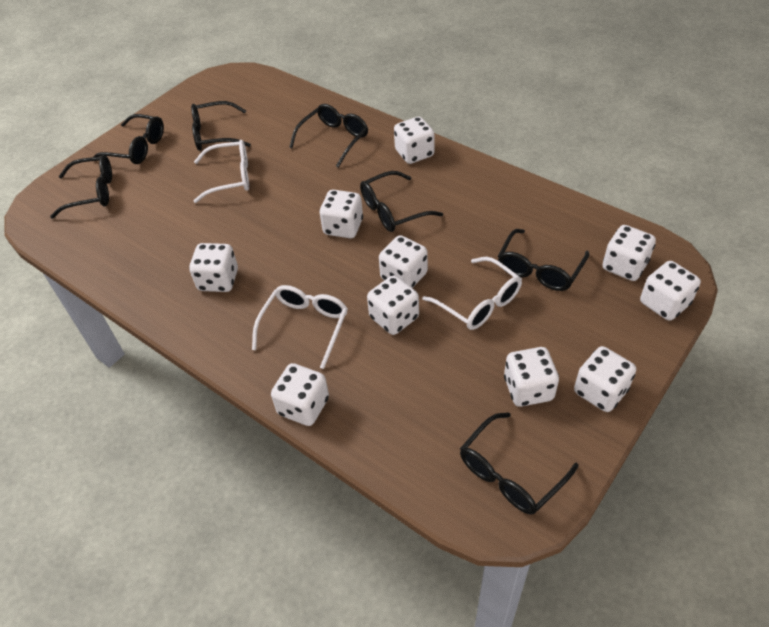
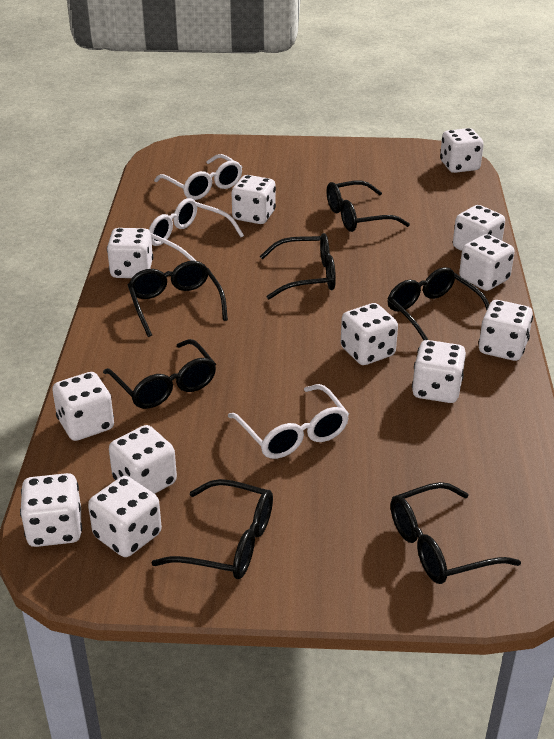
white dice: [189,243,238,292] [271,363,329,426] [320,190,363,238] [367,276,419,335] [379,235,428,288] [394,117,435,164] [504,347,559,407] [574,346,636,412] [603,225,656,281] [640,261,701,321] = 10 -> [20,473,82,547] [52,372,114,441] [88,476,162,557] [107,228,153,278] [109,425,177,494] [232,175,276,224] [341,303,398,365] [412,340,466,403] [440,128,484,173] [453,205,505,251] [459,234,515,291] [478,300,533,361] = 12

